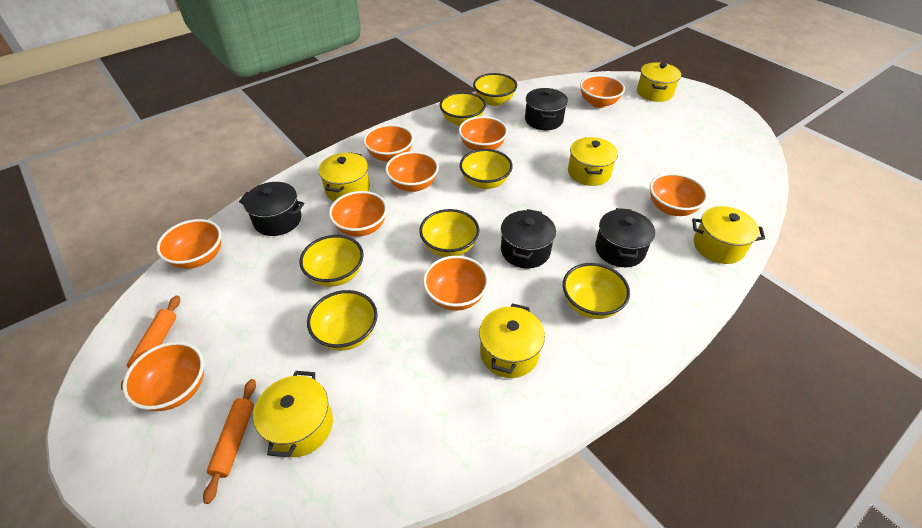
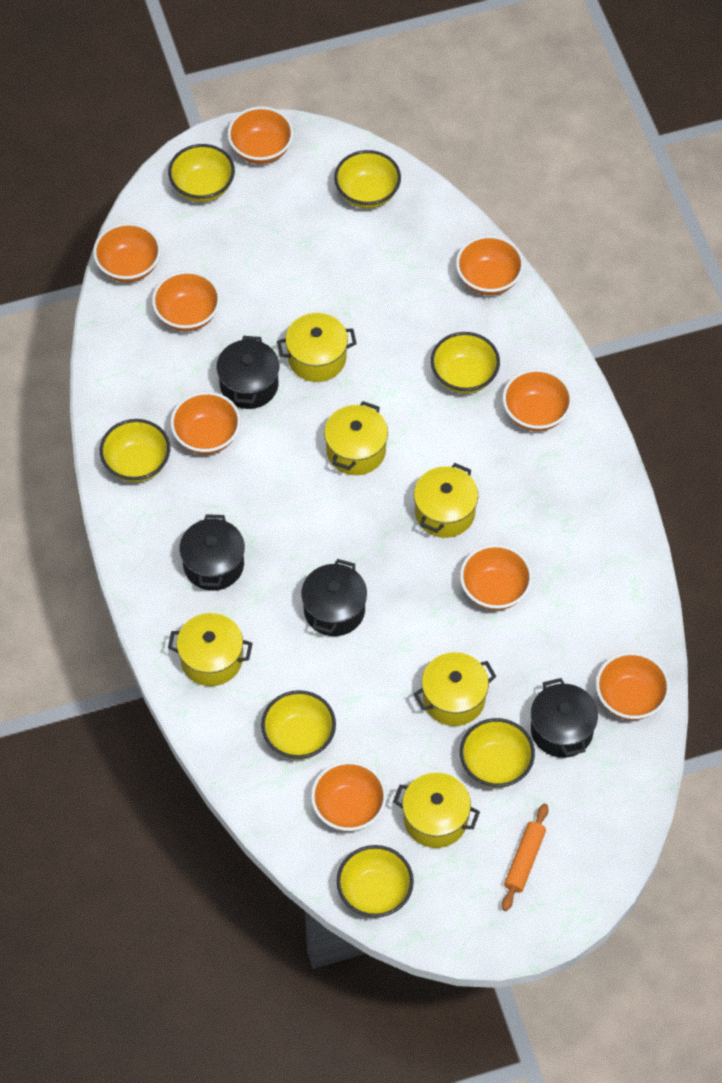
orange rolling pin: [121,295,180,390] [203,379,256,504] = 2 -> [502,803,548,911] = 1

